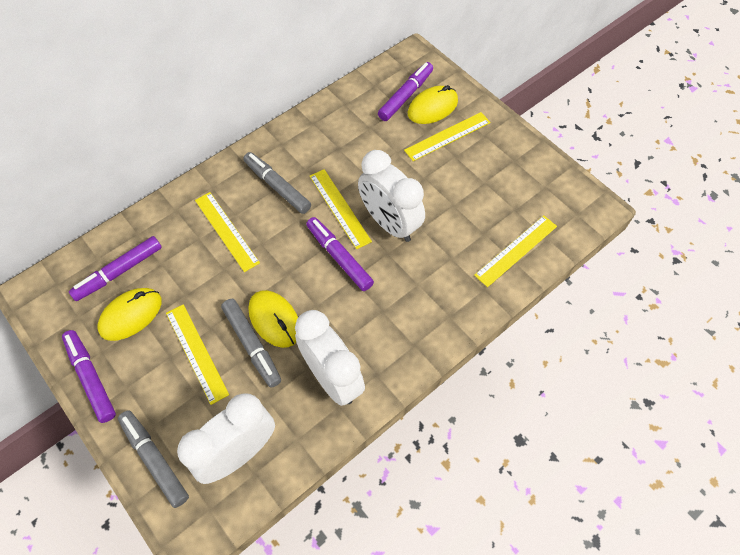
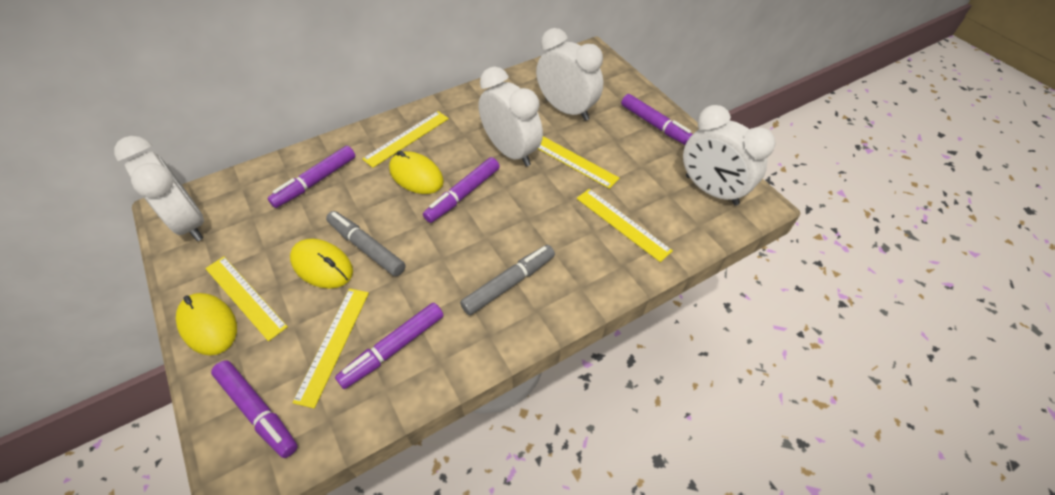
grey marker: [118,410,189,508] [221,299,281,388] [243,152,311,214] = 3 -> [326,211,406,276] [460,245,555,315] = 2
purple marker: [62,330,116,423] [69,236,162,301] [306,217,374,291] [378,62,433,121] = 4 -> [211,360,298,458] [268,146,355,208] [335,303,444,389] [423,157,500,223] [621,94,693,145] = 5
white clock: [177,393,275,484] [295,310,365,406] [358,150,425,242] = 3 -> [114,136,204,241] [478,67,543,167] [536,28,603,121] [683,105,776,205] = 4

